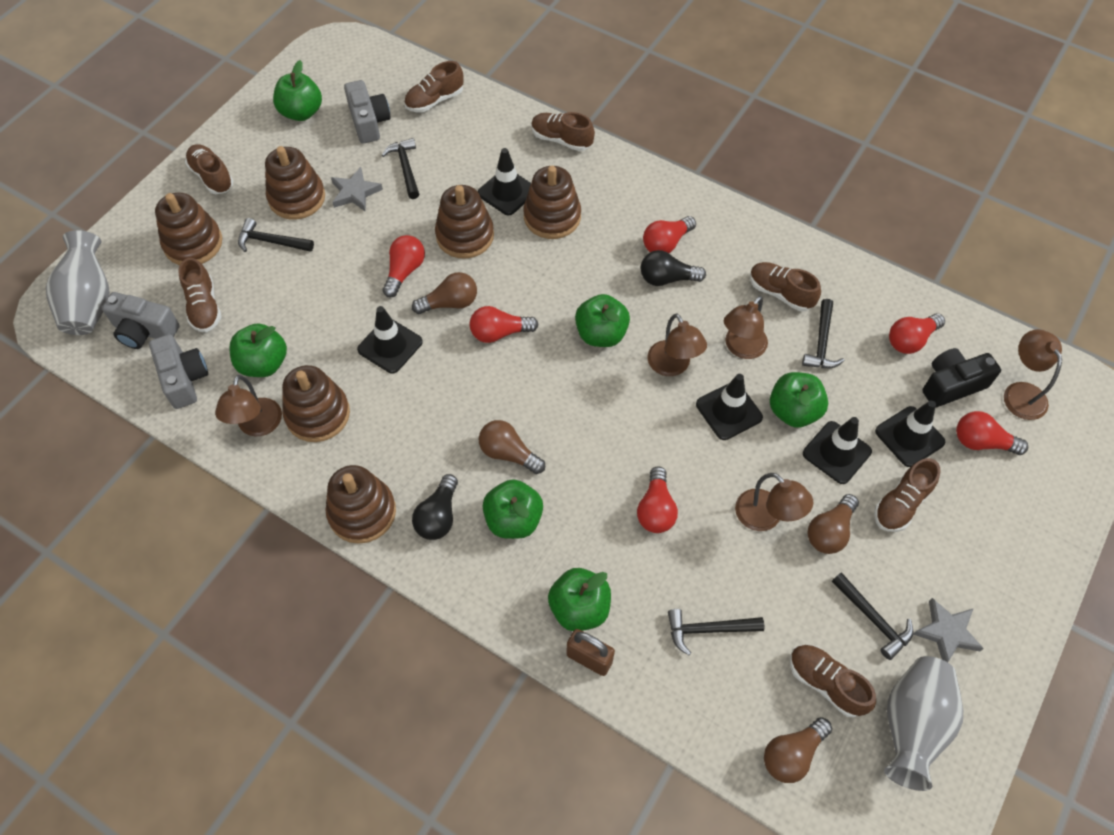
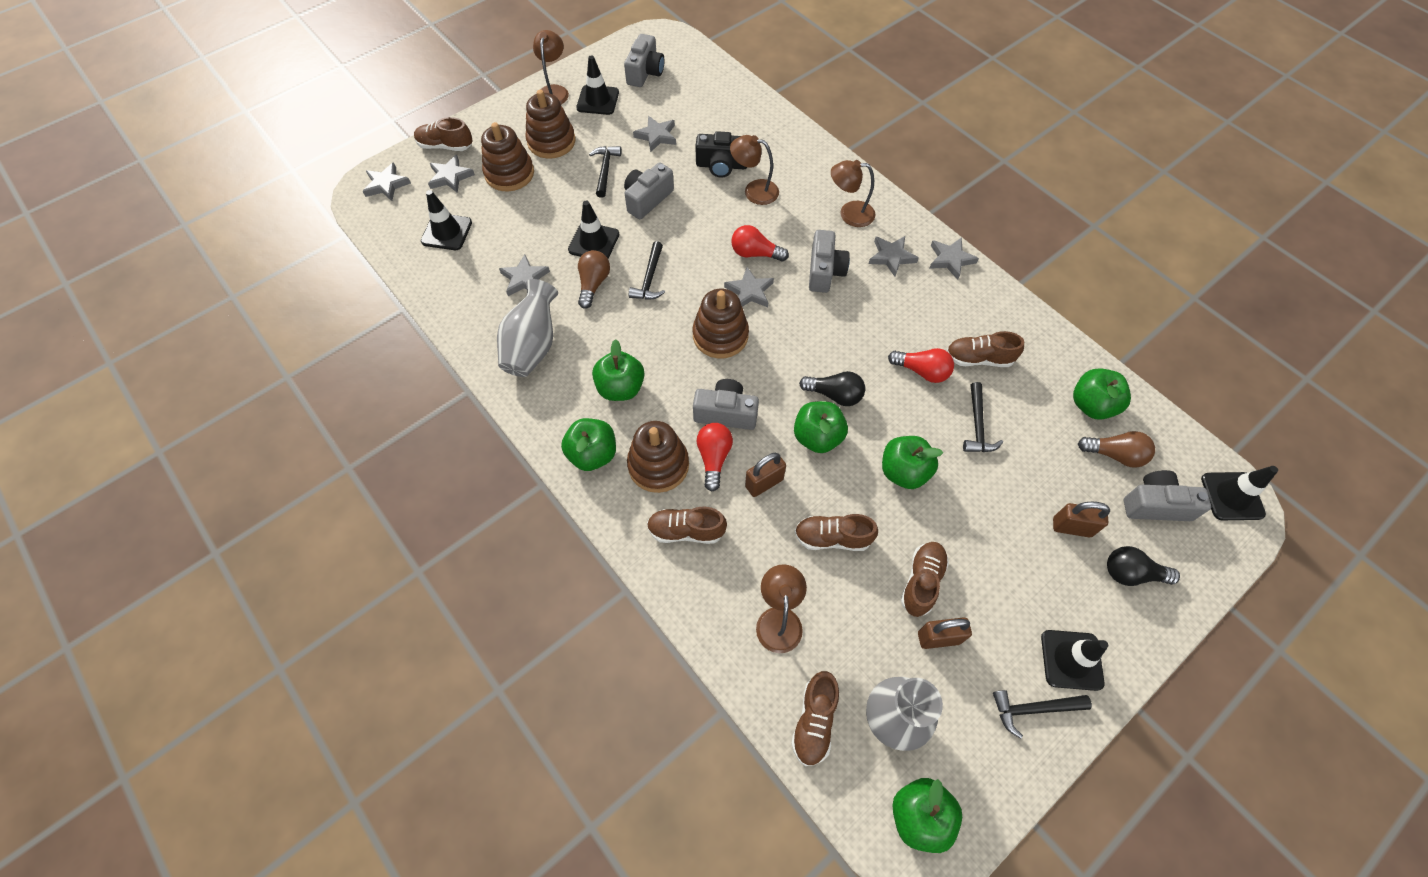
black hammer: [238,218,314,252] [382,138,419,199] [668,609,764,655] [802,299,844,368] [832,572,913,660] = 5 -> [589,146,621,198] [629,241,665,300] [963,382,1003,452] [993,690,1092,738] = 4
brown lamp: [215,375,282,436] [647,313,707,376] [724,296,768,359] [735,473,813,531] [1004,329,1062,420] = 5 -> [533,30,569,105] [730,135,779,205] [756,564,807,653] [831,160,876,227] = 4
brown light bulb: [412,272,477,314] [479,420,545,474] [764,717,832,783] [808,494,859,554] = 4 -> [578,250,610,309] [1078,431,1155,468] = 2
brown padlock: [566,629,615,676] = 1 -> [745,453,786,497] [918,617,972,649] [1053,502,1110,537] = 3
brown shoe: [178,258,221,332] [185,144,233,194] [404,61,464,112] [531,112,595,151] [750,262,821,311] [790,645,876,717] [874,458,940,532] = 7 -> [414,117,472,151] [647,507,727,544] [791,671,839,766] [795,514,878,551] [901,542,949,617] [946,331,1024,367] = 6
brown stacking toy: [155,193,222,265] [265,146,325,219] [282,365,350,442] [325,465,396,544] [435,185,494,259] [523,166,581,239] = 6 -> [481,122,534,191] [525,90,575,159] [627,421,689,493] [693,289,749,358] = 4
grey camera: [102,292,180,349] [149,334,208,409] [344,80,391,144] = 3 -> [624,34,665,87] [624,163,674,219] [693,379,759,430] [809,230,850,293] [1124,470,1211,521] = 5
grey star: [331,167,383,212] [913,598,984,662] = 2 -> [362,162,411,201] [428,155,475,193] [499,254,550,296] [633,116,676,152] [724,267,774,307] [869,236,919,277] [929,237,979,280] = 7
red light bulb: [383,235,425,298] [470,306,538,343] [637,466,678,533] [643,216,696,253] [889,313,945,354] [956,411,1028,455] = 6 -> [697,423,733,492] [731,225,789,262] [888,348,954,383] = 3

